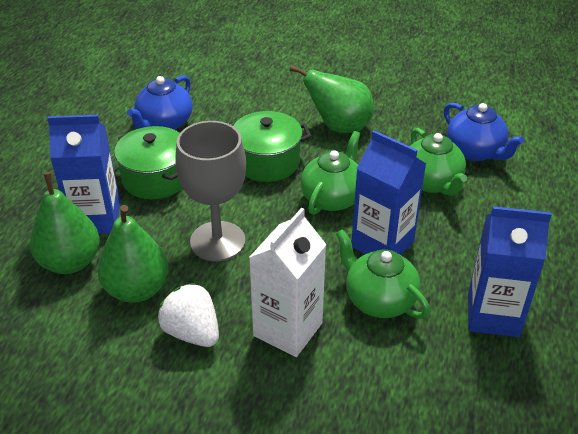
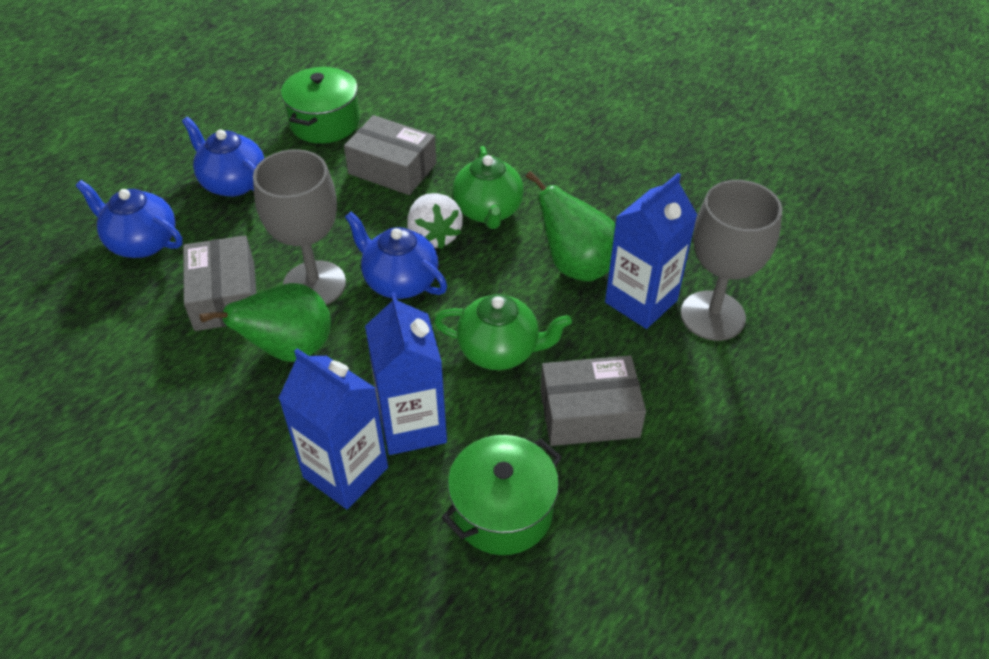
blue teapot: [127,75,193,130] [444,103,524,161] = 2 -> [75,180,183,258] [182,117,265,197] [345,211,447,299] = 3
green pear: [30,172,100,274] [97,205,169,303] [289,65,374,133] = 3 -> [200,283,331,362] [526,171,616,282] = 2
green teapot: [301,131,360,215] [336,229,430,319] [410,128,467,196] = 3 -> [434,294,572,370] [452,146,524,229] = 2
grey box: none = 0 -> [183,235,257,331] [344,115,437,195] [540,355,646,446] = 3
grey goblet: [175,121,246,261] = 1 -> [253,149,346,305] [681,180,782,341] = 2
white carton: [249,208,327,357] = 1 -> none = 0

